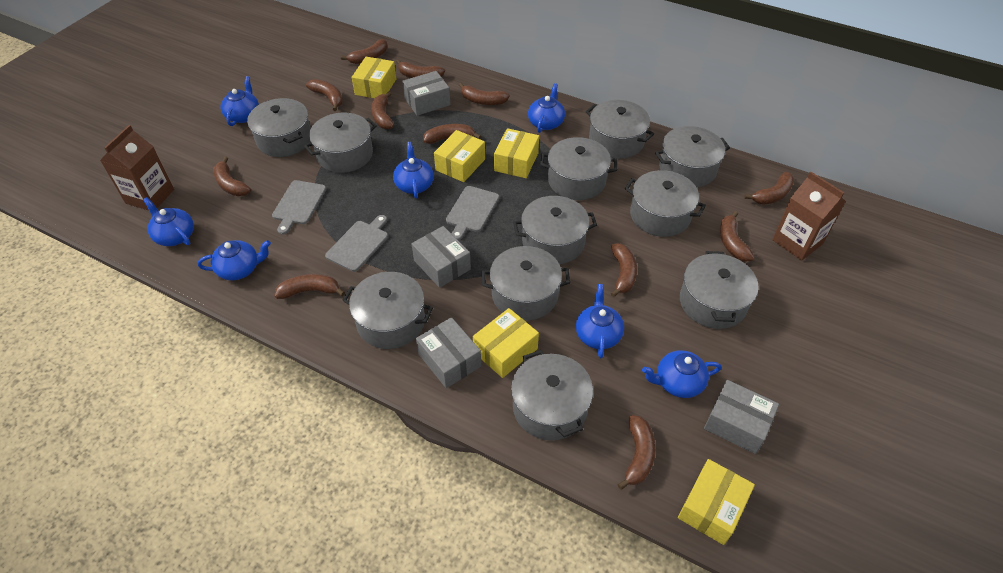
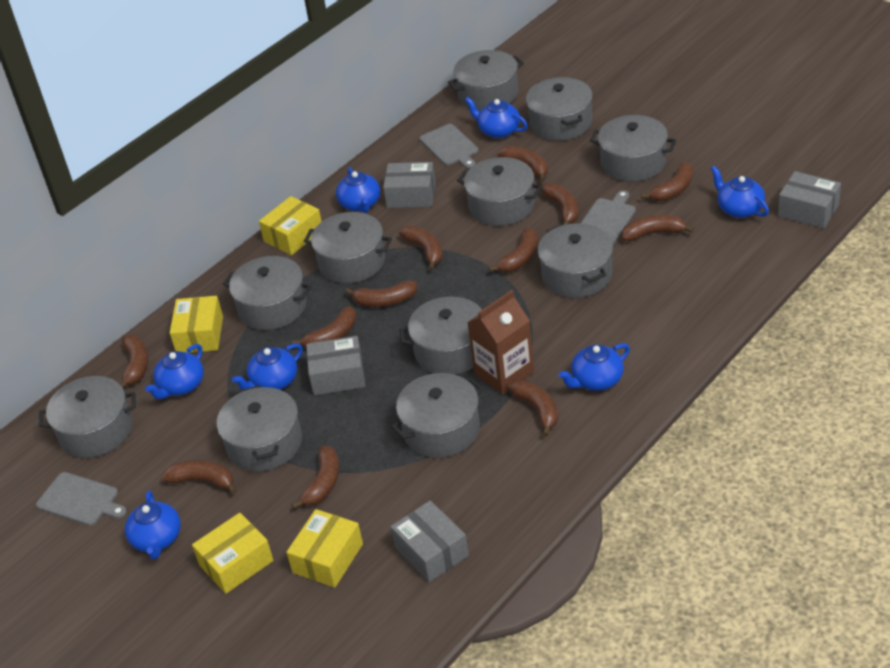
brown carton: [100,125,174,210] [772,172,846,261] = 2 -> [467,290,534,394] = 1
yellow box: [352,57,396,98] [434,130,485,182] [473,308,539,378] [494,128,539,178] [678,459,755,545] = 5 -> [170,296,223,353] [192,513,274,594] [259,196,322,255] [286,509,363,588] = 4

